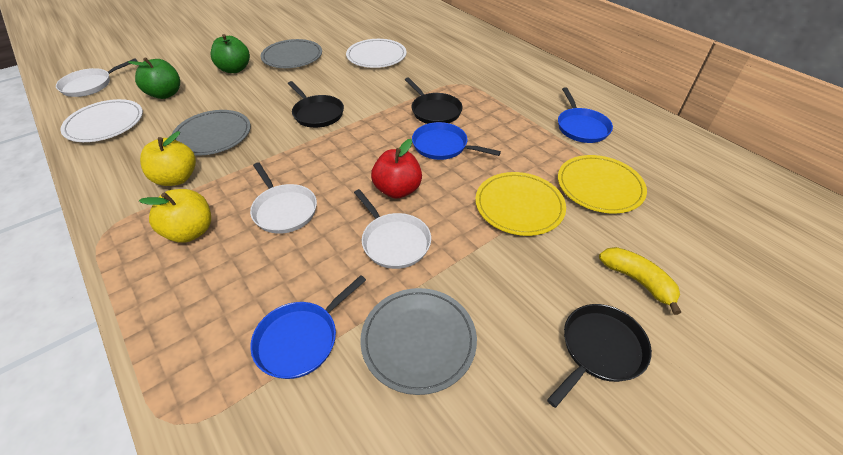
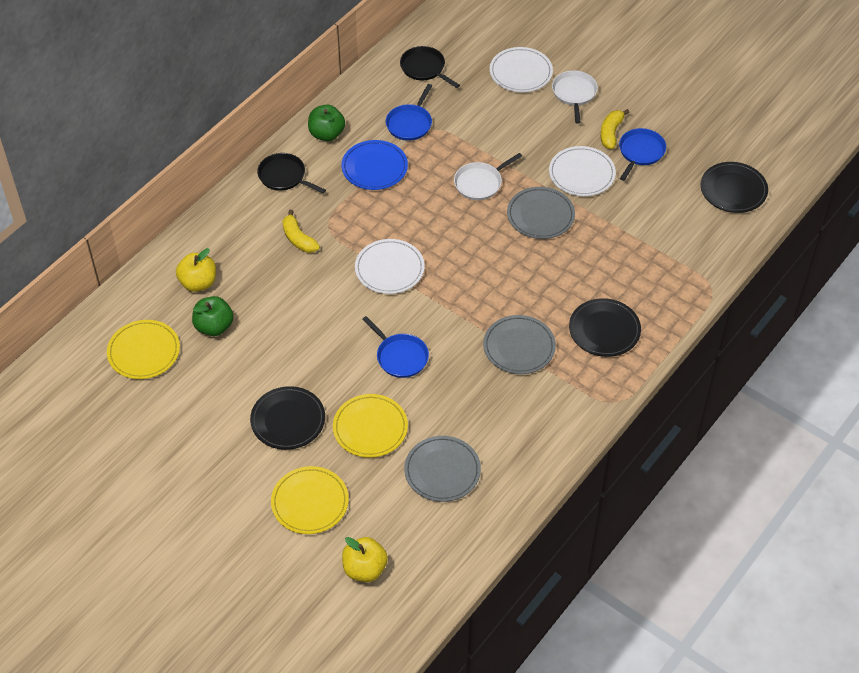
black pan: [288,81,344,128] [405,77,463,124] [547,304,652,408] = 3 -> [257,153,326,193] [400,46,460,88] = 2
black plate: none = 0 -> [250,386,325,450] [569,298,641,357] [700,162,768,213] = 3
blue plate: none = 0 -> [341,140,408,190] = 1
red apple: [371,139,422,199] = 1 -> none = 0
white pan: [56,58,137,97] [250,162,317,234] [354,189,431,269] = 3 -> [454,153,522,200] [552,70,598,124] = 2
white plate: [60,99,143,142] [346,39,407,68] = 2 -> [355,239,425,294] [490,47,553,92] [549,146,616,196] = 3
yellow banana: [599,247,681,315] = 1 -> [282,210,320,253] [601,109,629,149] = 2
yellow plate: [475,172,566,236] [558,155,647,213] = 2 -> [107,320,180,379] [271,466,349,534] [333,394,408,458] = 3

